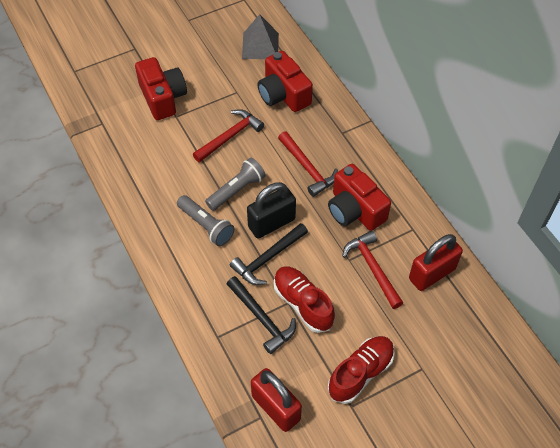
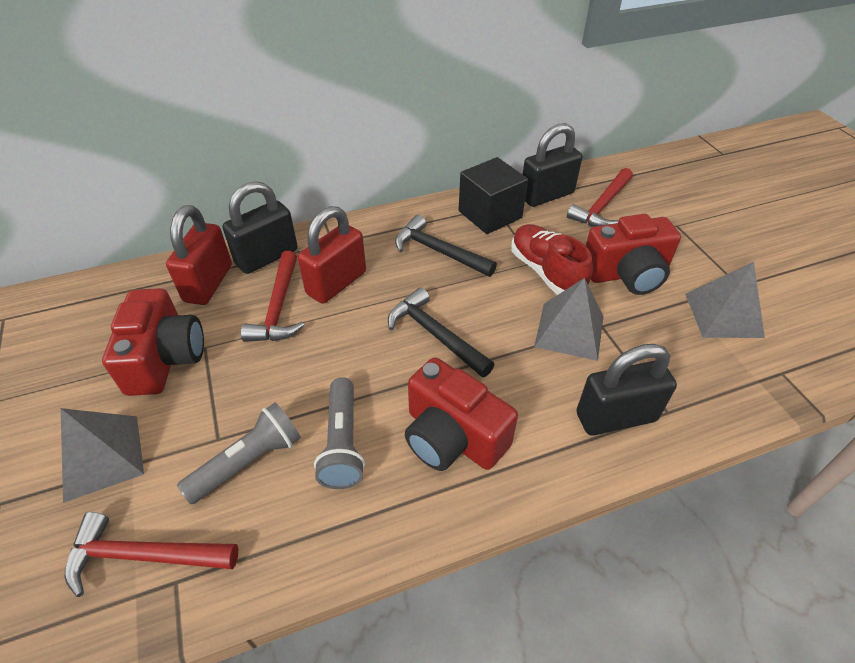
black cube: none = 0 -> [459,157,528,234] = 1
black padlock: [247,182,296,239] = 1 -> [223,181,298,274] [522,123,582,207] [576,344,677,436] = 3
grey pyramid: [242,14,279,59] = 1 -> [61,408,144,503] [534,278,604,361] [685,262,765,338] = 3
red shoe: [274,266,335,333] [328,336,395,404] = 2 -> [511,224,593,295] = 1

